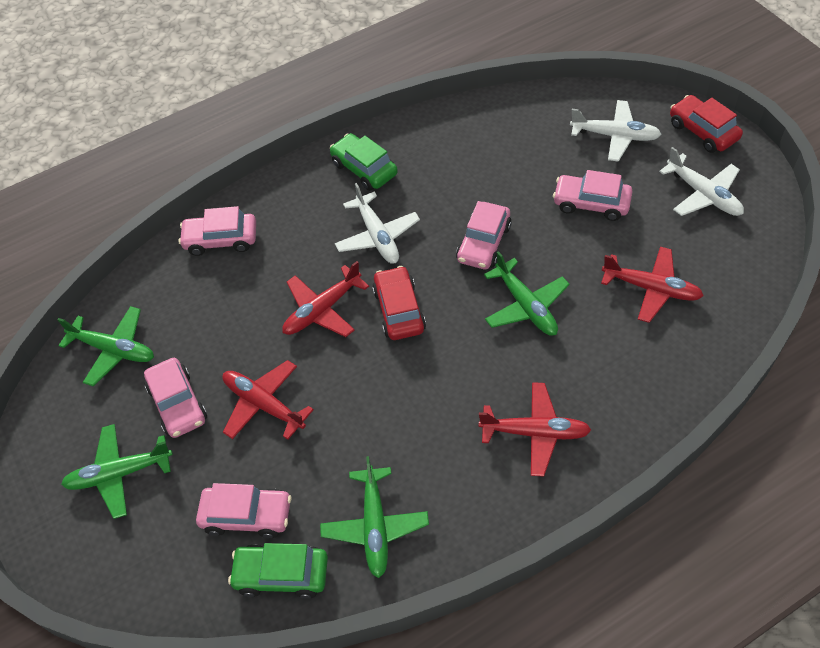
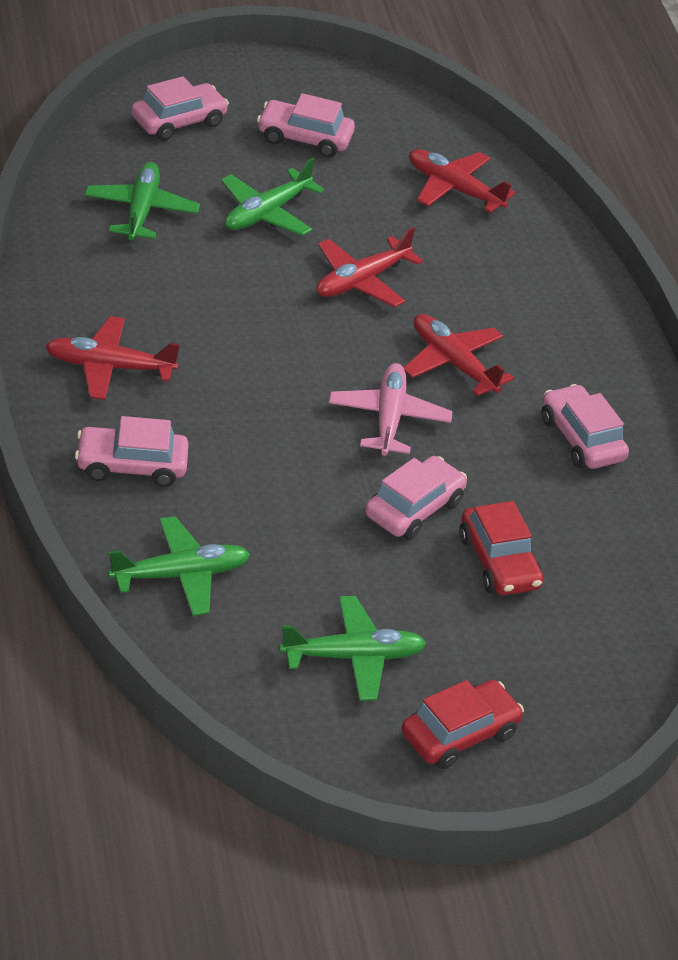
green car: [228,543,328,599] [330,133,398,191] = 2 -> none = 0
pink plane: none = 0 -> [329,363,453,456] = 1
white plane: [335,183,420,264] [570,100,662,162] [659,147,744,216] = 3 -> none = 0

